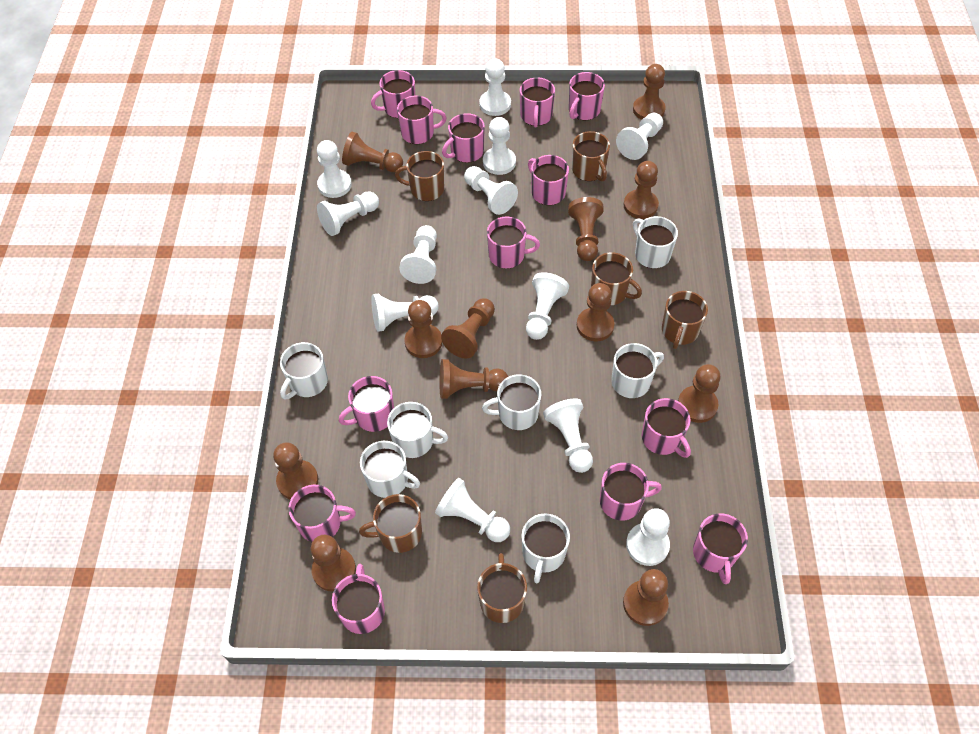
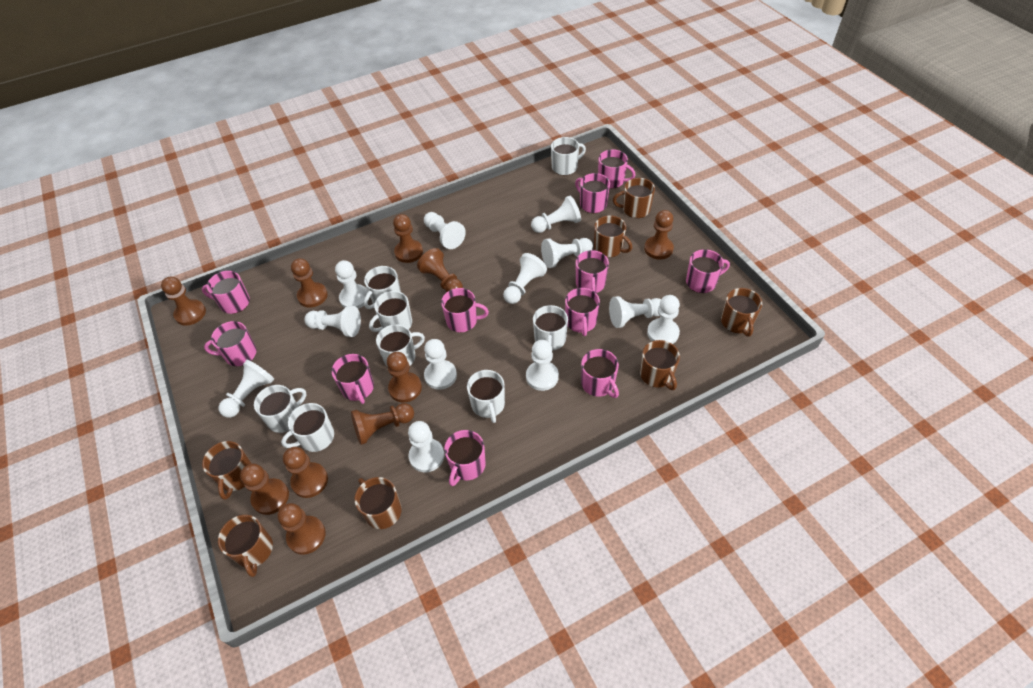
brown mug: [359,494,422,553] [395,151,444,201] [477,553,527,623] [572,131,610,182] [591,252,642,305] [662,291,708,349] = 6 -> [202,441,252,500] [218,515,273,577] [355,477,402,529] [594,215,632,258] [613,178,655,218] [640,340,680,390] [721,288,762,337] = 7
brown pawn: [273,442,318,500] [311,534,356,592] [342,132,403,172] [404,300,442,358] [439,359,508,399] [441,298,495,359] [568,197,604,261] [577,283,614,341] [623,569,669,626] [624,161,659,219] [633,64,666,120] [678,364,721,423] = 12 -> [161,277,206,326] [240,463,289,515] [277,503,326,555] [283,447,328,498] [291,258,328,308] [351,403,414,445] [387,352,422,402] [393,214,423,263] [417,248,463,292] [644,210,674,259] = 10
pink mug: [288,485,356,542] [332,564,385,634] [339,376,394,432] [371,70,415,118] [397,96,447,144] [442,113,485,163] [487,217,540,269] [520,77,555,127] [528,155,569,205] [569,72,605,120] [600,463,662,521] [642,398,691,458] [693,513,748,584] = 13 -> [202,271,250,314] [204,321,257,366] [332,354,374,404] [441,288,489,333] [444,430,486,486] [565,288,600,336] [575,173,610,213] [576,250,609,293] [581,349,619,398] [598,149,636,189] [686,249,730,293] = 11
white mug: [280,342,328,400] [360,441,420,498] [387,402,448,458] [482,374,541,430] [522,513,570,583] [611,343,664,398] [633,216,678,268] = 7 -> [254,385,306,433] [281,403,334,452] [364,266,401,309] [369,291,412,332] [376,324,425,367] [467,370,505,423] [533,305,568,351] [551,137,586,176] = 8

